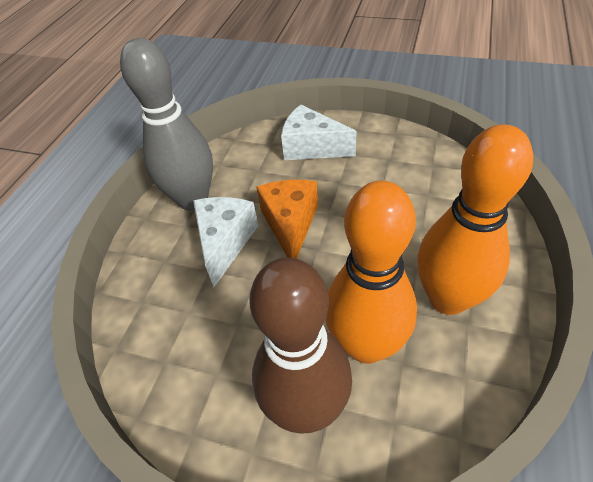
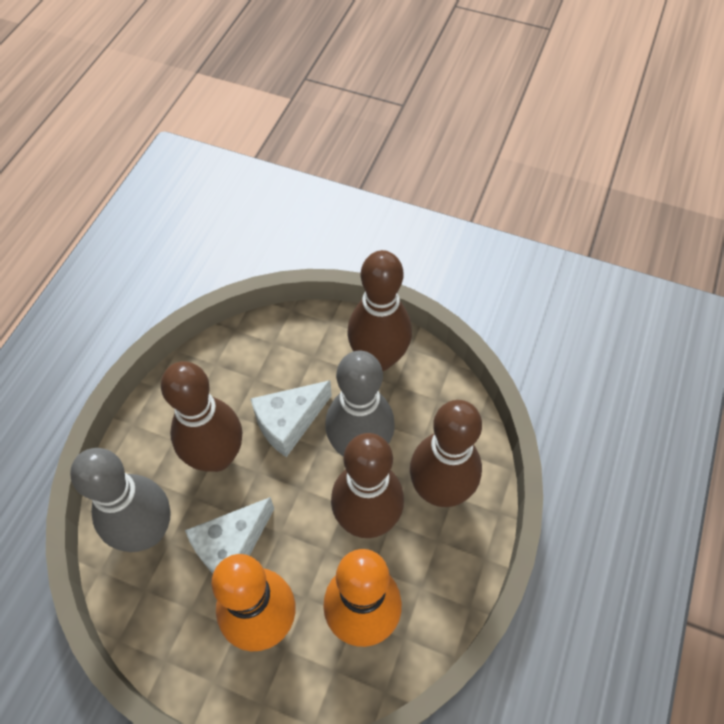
brown bowling pin: [249,257,352,434] = 1 -> [161,361,242,472] [331,433,404,538] [347,250,412,371] [410,400,482,507] = 4
grey bowling pin: [120,38,213,211] = 1 -> [70,448,171,552] [325,351,395,457] = 2
orange cheese: [256,180,318,259] = 1 -> none = 0

